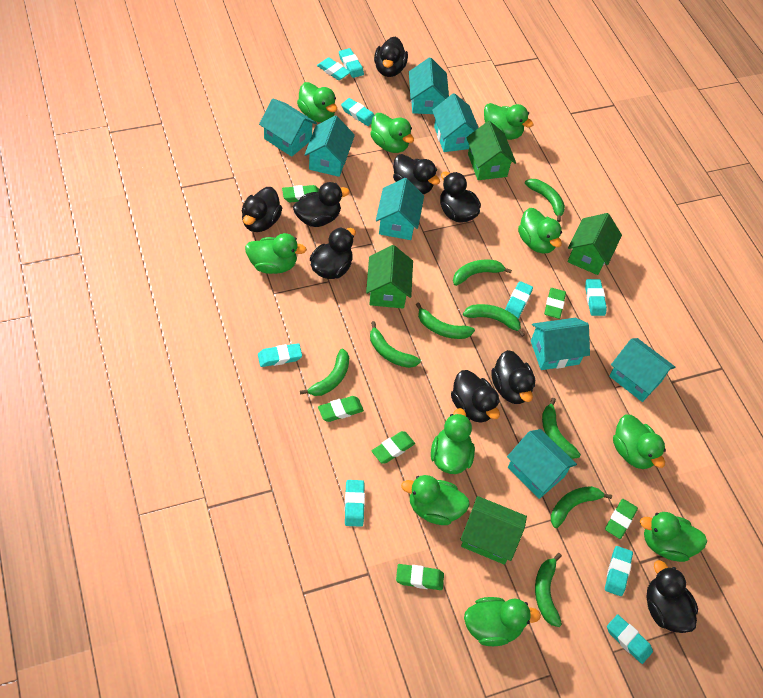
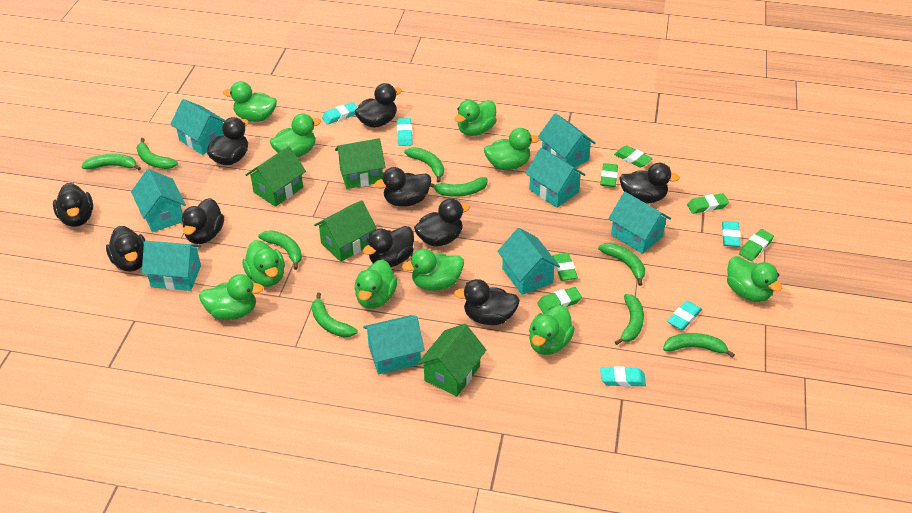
black duck: [242,187,282,232] [293,182,350,227] [310,227,356,279] [374,36,408,77] [393,154,440,194] [440,172,481,223] [451,370,500,423] [491,350,535,404] [646,560,698,633] = 9 -> [53,183,93,227] [106,226,146,272] [182,198,224,244] [207,117,249,165] [355,83,402,128] [363,226,414,267] [375,167,431,207] [414,198,470,247] [454,279,520,325] [620,163,680,203] = 10
turquoise eraser: [258,343,302,367] [317,58,351,80] [339,48,364,78] [341,98,374,126] [345,480,365,527] [505,281,533,319] [585,279,607,316] [605,546,633,596] [607,614,653,664] = 9 -> [322,102,358,125] [397,118,413,146] [600,366,646,387] [667,301,702,330] [722,221,741,247] = 5

